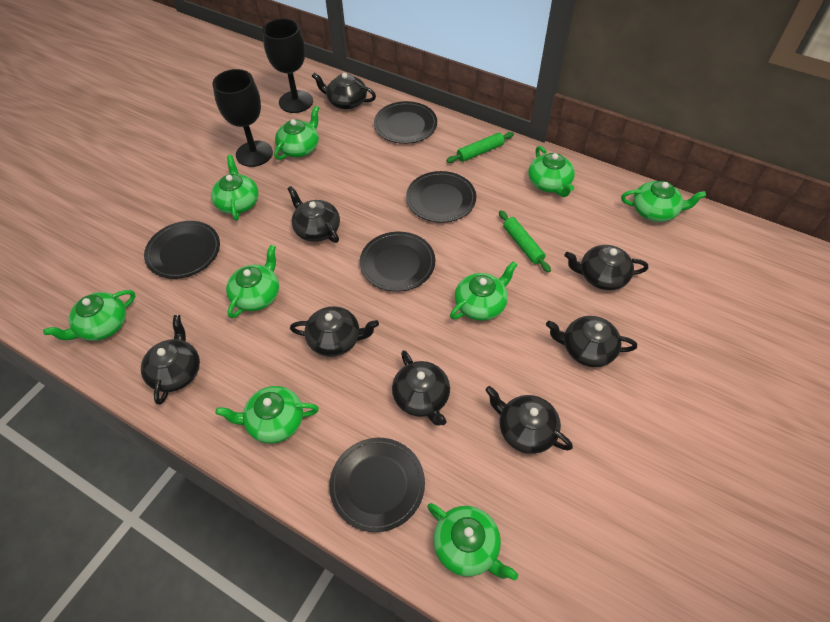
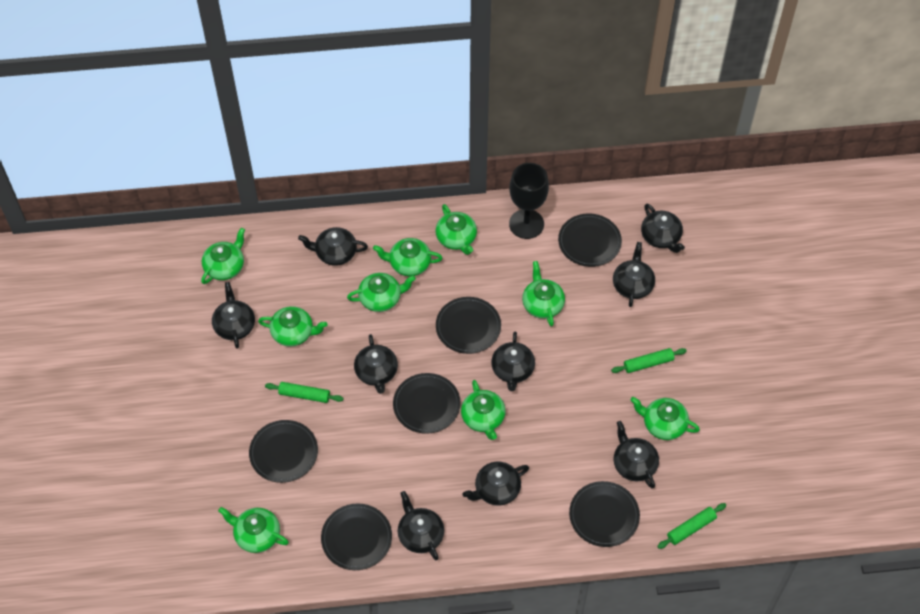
black goblet: [213,69,273,167] [262,18,313,113] = 2 -> [509,163,549,239] = 1
black plate: [144,221,220,279] [329,438,425,532] [360,232,436,292] [374,101,437,144] [406,171,476,223] = 5 -> [249,420,318,483] [321,503,392,570] [393,373,461,434] [436,297,501,354] [558,214,622,267] [569,481,640,547] = 6
black teapot: [141,315,200,405] [287,186,340,243] [290,306,379,357] [312,73,376,110] [392,350,450,426] [485,386,573,454] [546,316,637,367] [565,245,648,290] = 8 -> [212,282,255,349] [298,227,368,266] [354,334,398,394] [398,491,444,560] [462,461,529,506] [491,331,535,391] [613,242,655,307] [614,421,659,489] [641,204,685,253] = 9
green rolling pin: [446,132,514,163] [499,210,551,273] = 2 -> [265,382,344,403] [611,348,686,373] [657,503,726,549] = 3

